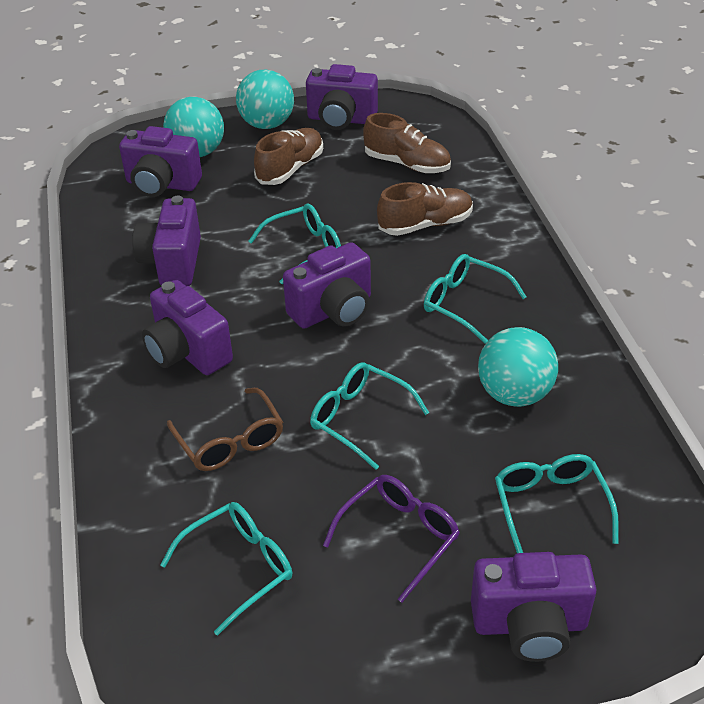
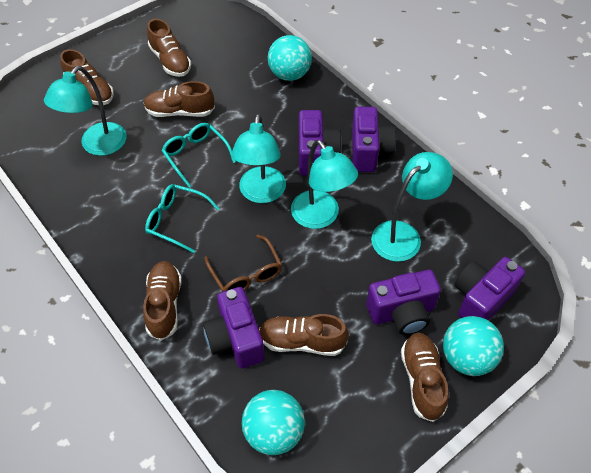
brown shoe: [254,128,323,185] [363,113,451,173] [377,182,473,236] = 3 -> [60,49,114,105] [143,261,182,341] [144,81,215,117] [147,19,191,77] [259,314,349,356] [401,333,449,422] = 6
purple camera: [119,126,202,197] [132,196,201,286] [142,280,233,375] [283,242,371,329] [306,64,378,130] [471,552,597,662] = 6 -> [203,287,265,369] [299,110,342,176] [352,107,396,172] [366,270,441,335] [454,257,525,321] = 5
purple glasses: [323,475,460,602] = 1 -> none = 0
turquoise glasses: [160,502,293,636] [248,204,341,284] [310,362,429,470] [424,254,527,344] [495,454,619,553] = 5 -> [145,184,220,253] [162,123,236,188] = 2
turquoise lamp: none = 0 -> [44,66,126,156] [231,114,286,203] [291,140,358,229] [371,152,453,262] = 4

